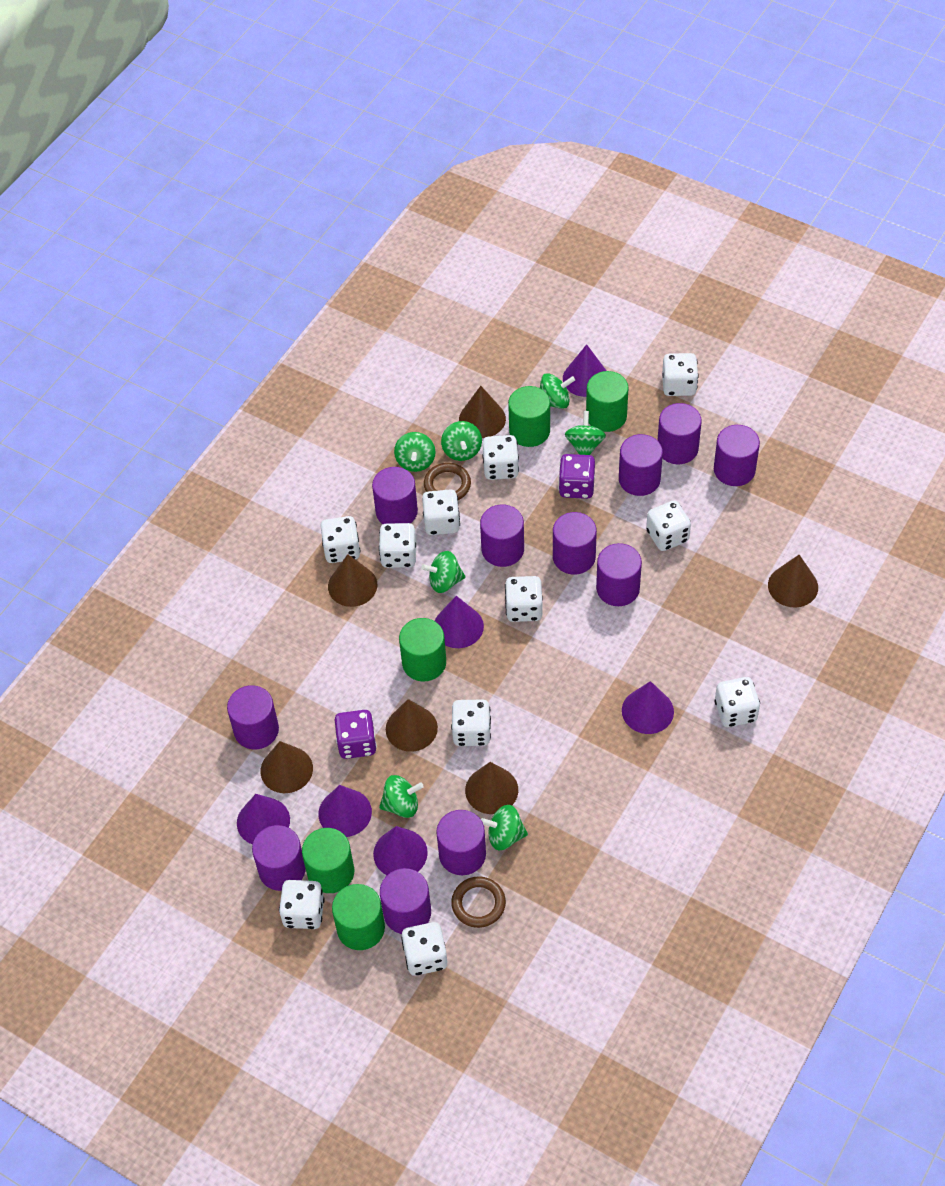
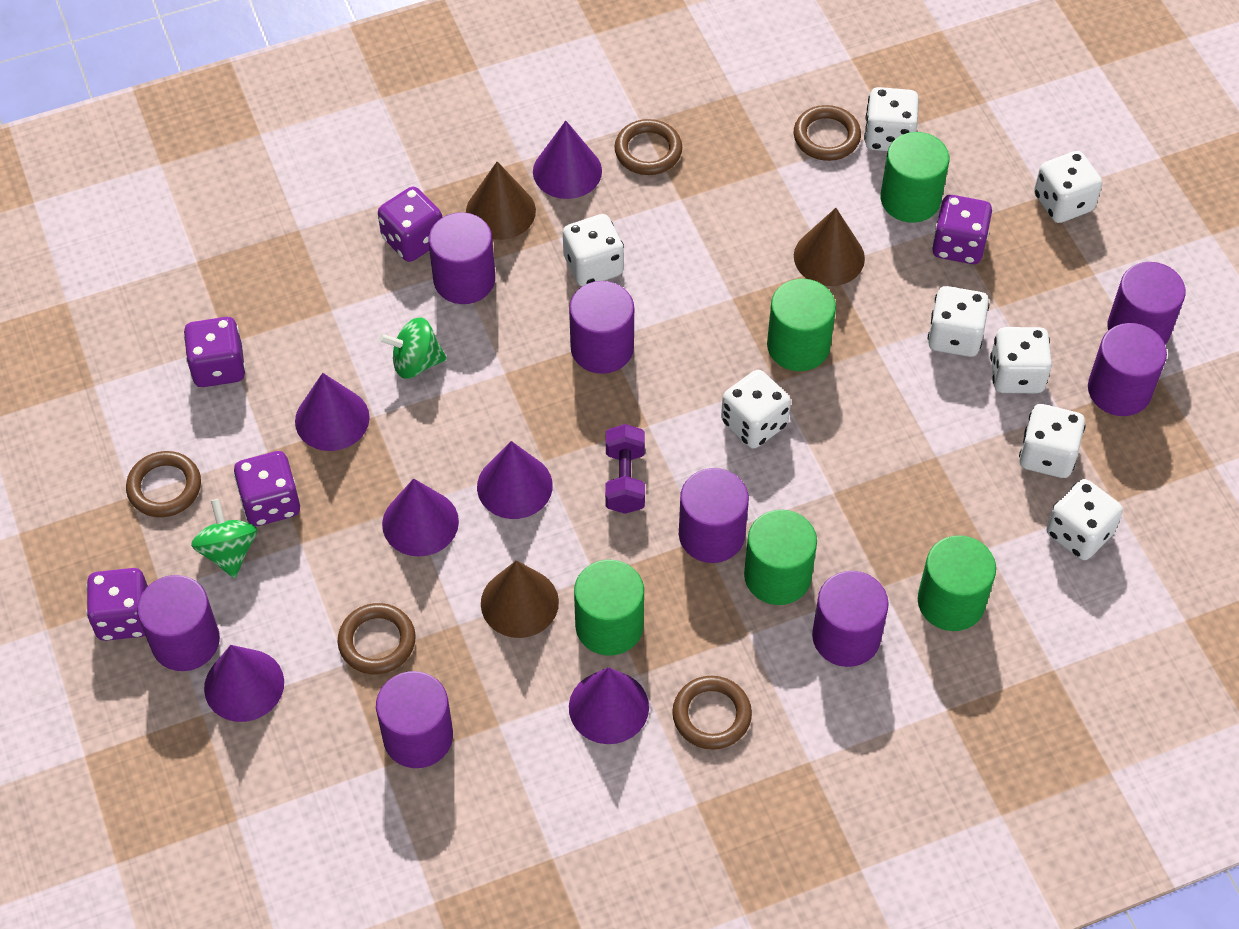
brown cone: [261,741,313,793] [328,554,377,607] [386,699,438,752] [459,386,506,438] [465,762,518,814] [768,555,818,607] = 6 -> [466,161,536,240] [481,560,559,638] [794,208,865,286] = 3
brown ring: [424,463,471,500] [451,876,506,928] = 2 -> [126,451,201,517] [338,603,416,674] [614,119,682,175] [672,676,752,750] [794,105,861,161] = 5
green spinning top: [379,775,424,818] [394,432,436,472] [421,551,466,593] [441,421,482,461] [481,805,528,850] [540,373,575,409] [565,411,606,455] = 7 -> [191,499,257,578] [379,317,447,379] = 2
purple cylinder: [227,685,279,749] [252,825,306,891] [372,467,418,524] [380,868,431,934] [436,810,486,875] [480,505,524,567] [553,512,597,575] [596,543,642,606] [619,434,663,496] [657,403,702,464] [714,425,760,486] = 11 -> [137,575,220,671] [376,671,453,768] [428,212,495,304] [569,281,634,374] [679,468,749,563] [812,571,889,667] [1088,323,1167,416] [1108,262,1186,345] = 8
purple dice: [335,710,377,759] [558,454,595,499] = 2 -> [86,568,148,641] [183,317,246,387] [234,451,300,526] [378,187,442,262] [932,195,992,264] = 5
purple dumbbell: none = 0 -> [605,424,645,514] = 1
white dice: [279,880,325,929] [320,516,360,563] [379,523,416,568] [401,922,447,976] [422,489,460,535] [451,700,491,746] [482,435,519,480] [505,576,543,622] [646,500,691,551] [662,353,699,396] [715,677,760,727] = 11 -> [563,214,624,286] [721,370,791,448] [864,87,919,151] [928,286,989,357] [990,327,1052,393] [1019,404,1086,478] [1034,151,1102,223] [1046,479,1123,560] = 8

